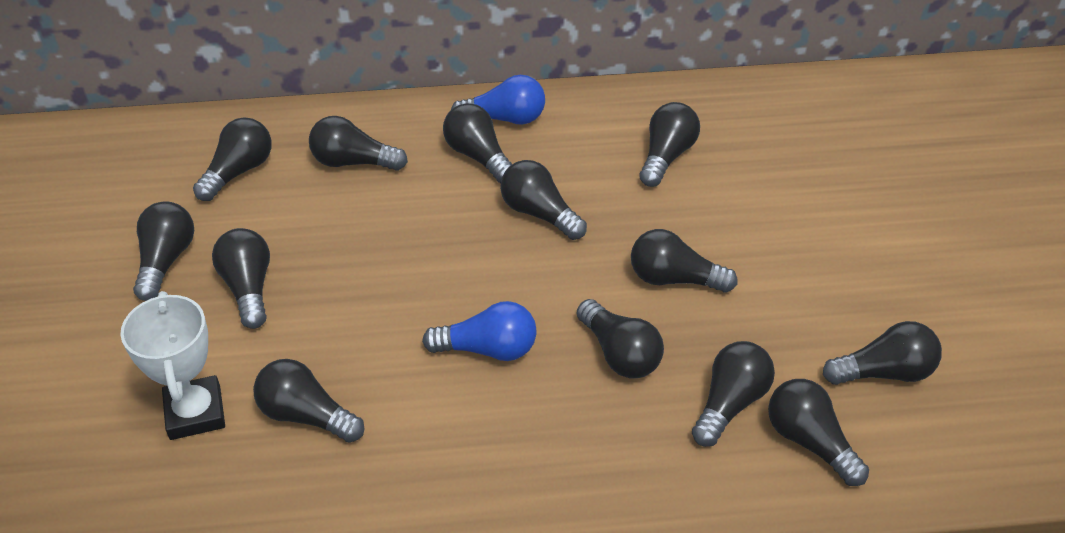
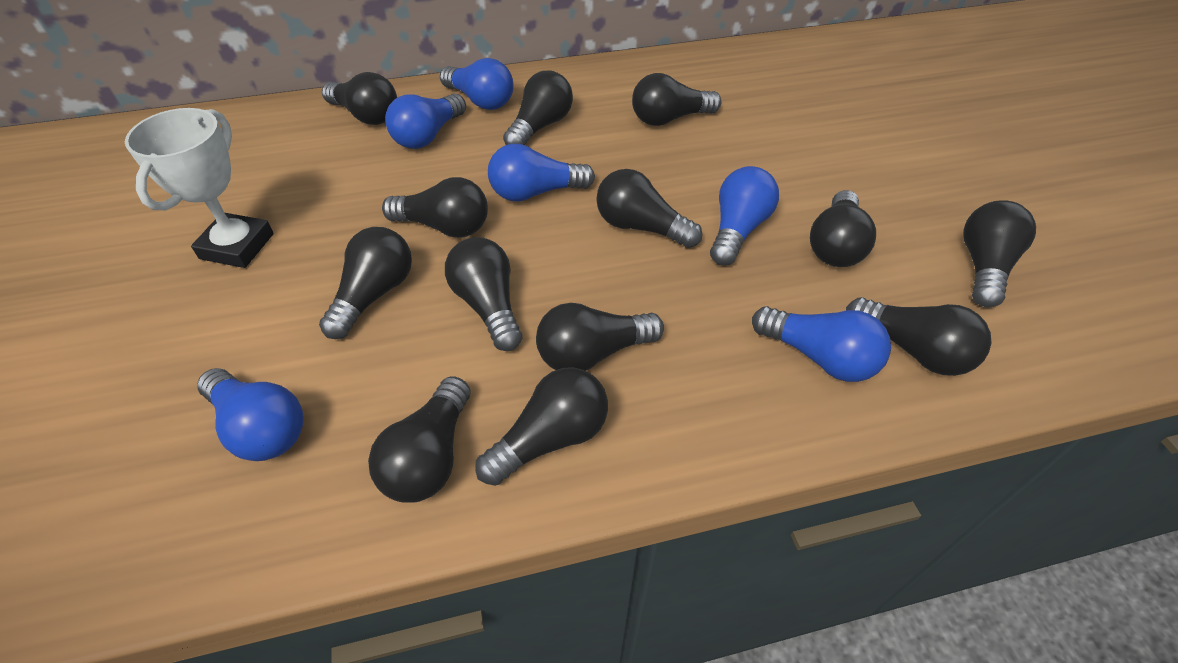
blue light bulb: [422,301,536,361] [451,75,545,125] = 2 -> [198,368,304,461] [385,93,466,149] [440,58,514,110] [488,144,595,202] [710,166,779,265] [752,306,891,382] = 6

